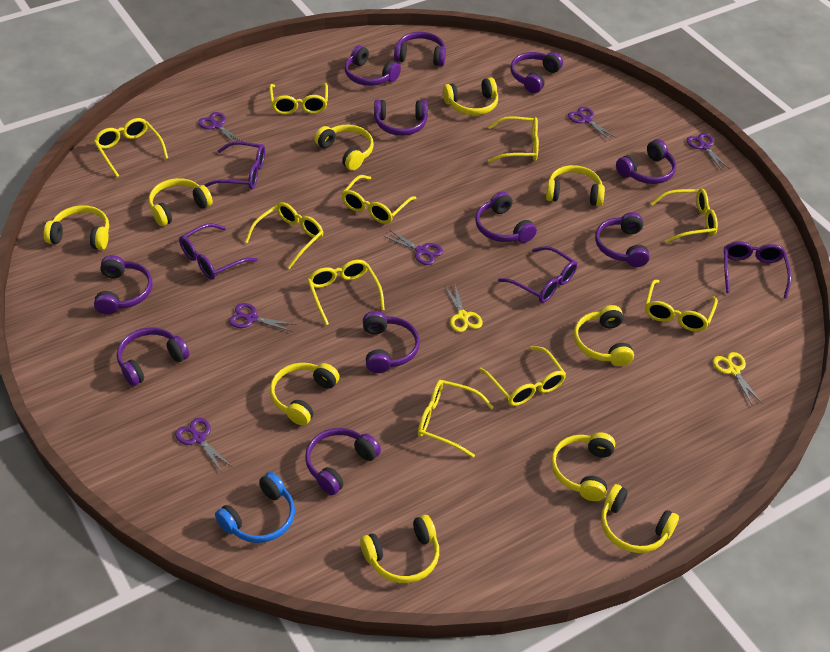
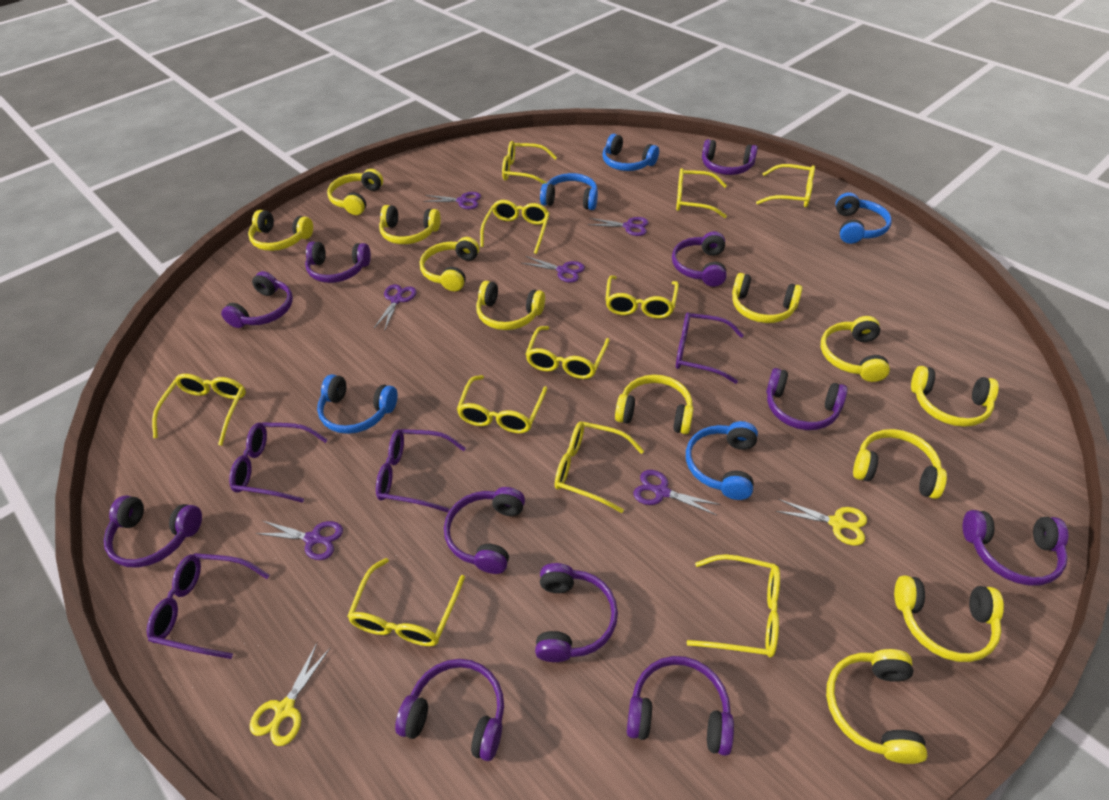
blue headphones: [215,472,295,543] = 1 -> [317,374,398,434] [540,173,598,210] [602,134,659,171] [686,421,758,500] [835,192,892,244] = 5
yellow glasses: [94,118,168,177] [245,202,323,269] [269,83,328,115] [307,260,385,325] [341,175,417,224] [418,380,494,458] [479,346,566,406] [488,116,539,162] [645,280,718,332] [651,188,718,243] = 10 -> [152,374,246,446] [347,558,465,646] [457,375,547,433] [480,200,550,254] [502,141,557,184] [525,326,609,379] [555,421,644,513] [605,275,679,319] [676,168,727,218] [687,554,780,658] [756,164,815,208] = 11
yellow headphones: [44,205,109,250] [148,178,213,226] [270,363,340,426] [314,125,374,171] [360,515,439,583] [443,78,498,115] [546,165,605,206] [551,432,615,501] [574,305,634,366] [601,484,679,553] = 10 -> [248,210,313,251] [327,169,383,215] [379,205,441,244] [420,237,479,291] [476,281,545,330] [615,375,694,434] [732,273,803,323] [821,316,890,382] [826,649,928,764] [853,429,947,499] [894,575,1004,662] [911,366,999,427] = 12

